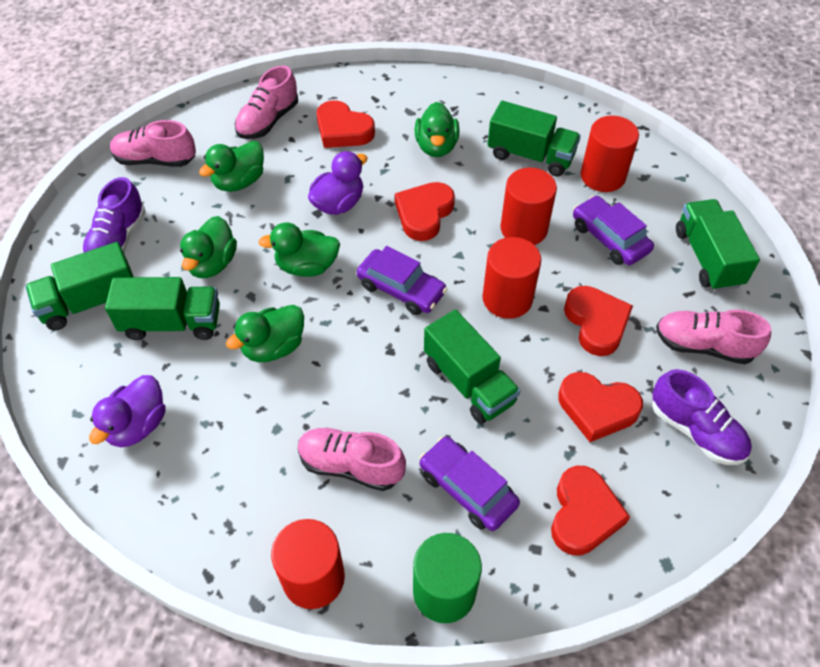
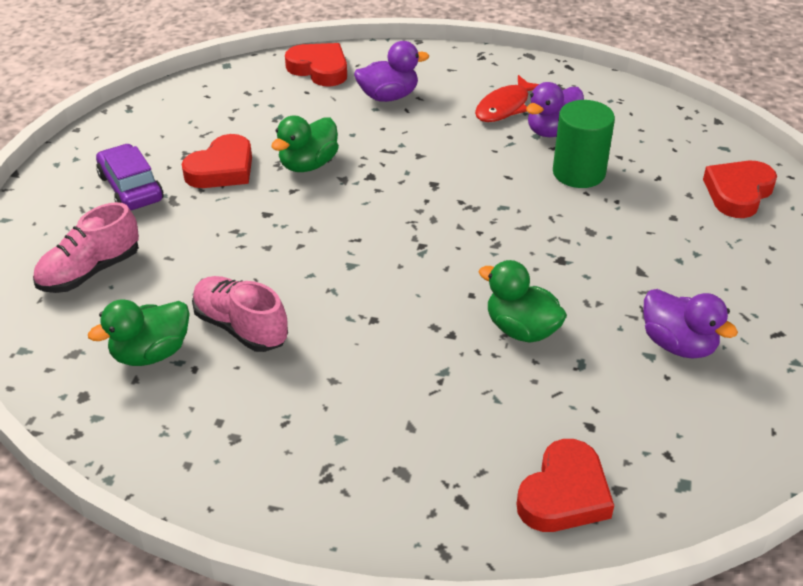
green duck: [180,216,237,278] [199,141,264,192] [226,305,304,362] [259,222,340,277] [415,102,460,157] = 5 -> [88,299,190,366] [271,115,339,172] [479,260,567,343] = 3
green truck: [25,242,133,330] [105,277,220,340] [424,310,520,424] [488,101,581,177] [676,199,760,291] = 5 -> none = 0
pink shoe: [110,120,196,167] [235,66,298,139] [298,428,406,491] [656,310,771,364] = 4 -> [33,202,139,293] [192,276,288,352] = 2
purple car: [357,246,447,315] [419,436,520,531] [573,196,654,265] = 3 -> [96,144,164,210] = 1
purple duck: [89,375,166,447] [308,151,368,215] = 2 -> [354,41,429,102] [526,82,584,137] [643,289,738,359] = 3
purple shoe: [82,177,146,253] [652,369,752,465] = 2 -> none = 0
red cylinder: [271,519,345,609] [482,237,541,319] [501,168,557,245] [581,116,639,192] = 4 -> none = 0
red fish: none = 0 -> [475,75,539,122] = 1
red heart: [317,100,375,148] [395,182,455,241] [551,466,630,556] [558,372,643,442] [564,286,633,356] = 5 -> [182,134,252,188] [285,43,347,86] [517,439,614,532] [703,161,777,218] = 4

